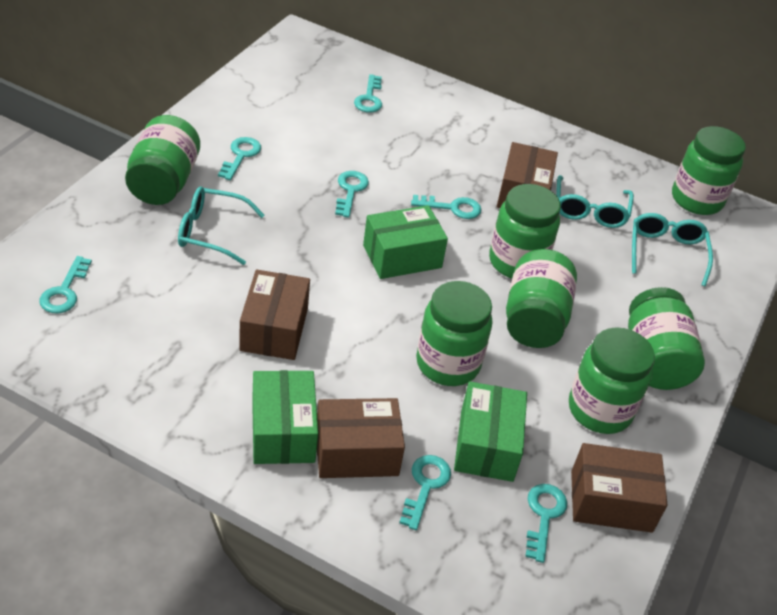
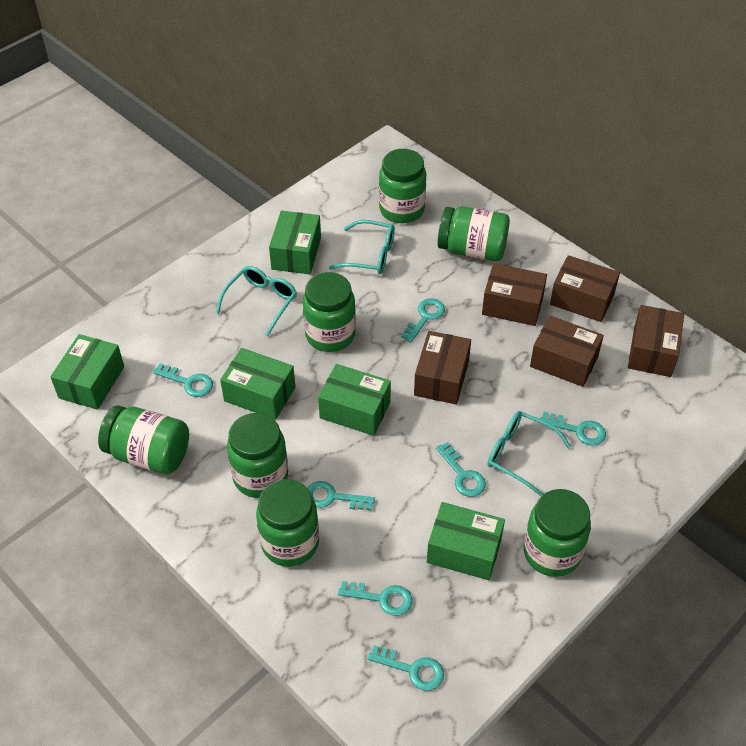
brown box: [239,269,310,360] [317,398,405,478] [497,142,558,208] [571,443,668,533] = 4 -> [414,331,471,405] [482,263,547,326] [530,316,604,387] [550,255,620,322] [628,305,684,377] = 5
green box: [252,370,318,464] [363,205,448,279] [454,381,527,482] = 3 -> [50,334,124,410] [220,348,295,420] [269,211,321,274] [318,364,391,436] [427,502,505,580] = 5

